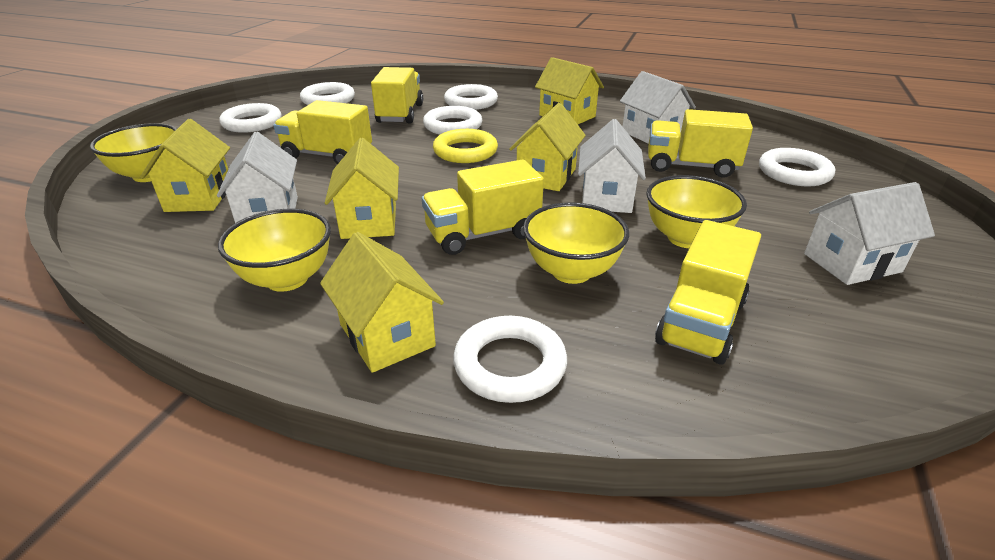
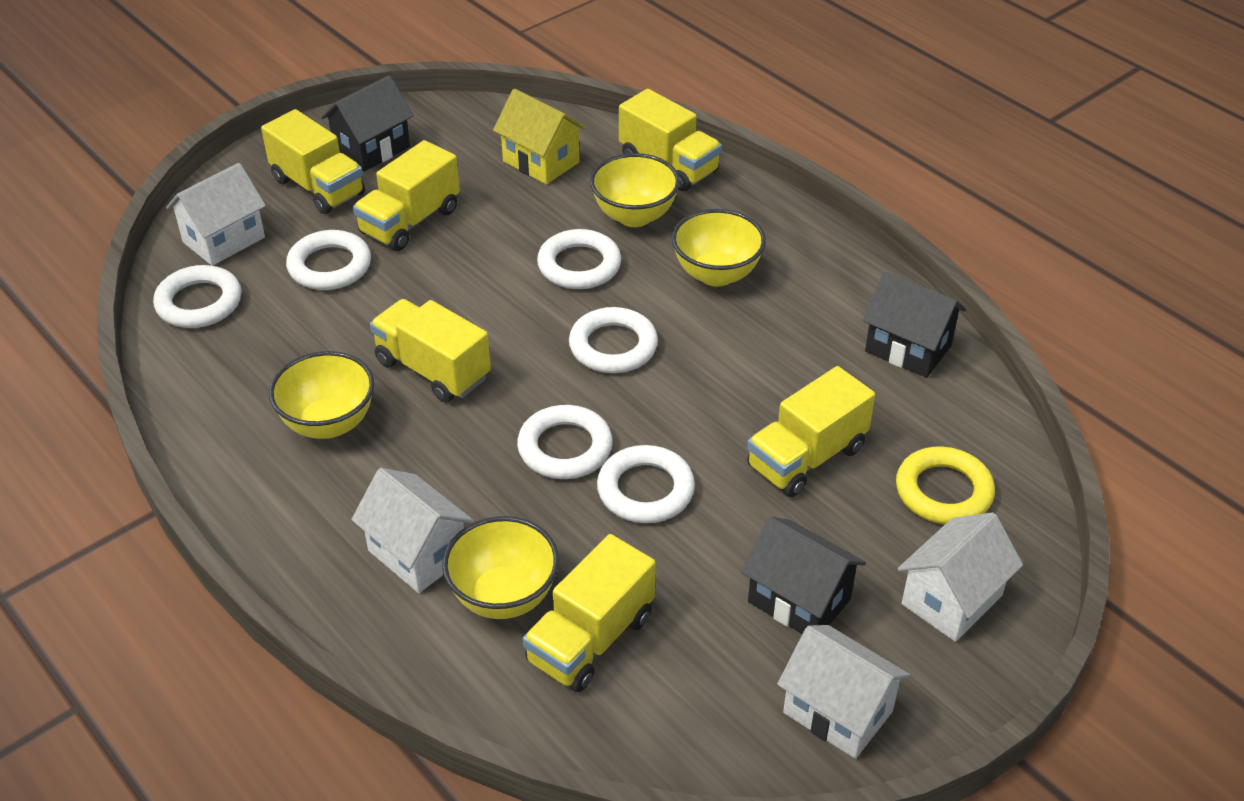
black house: none = 0 -> [321,75,414,172] [741,517,866,634] [863,272,966,378] = 3
yellow house: [140,119,230,212] [320,232,444,373] [325,138,399,239] [509,103,586,191] [535,57,604,124] = 5 -> [493,89,586,185] = 1
yellow truck: [273,100,372,164] [371,67,423,124] [422,160,544,255] [648,109,753,178] [655,220,761,365] = 5 -> [261,109,365,214] [353,140,460,251] [370,299,491,403] [523,534,656,692] [619,89,722,191] [747,366,875,497] = 6

